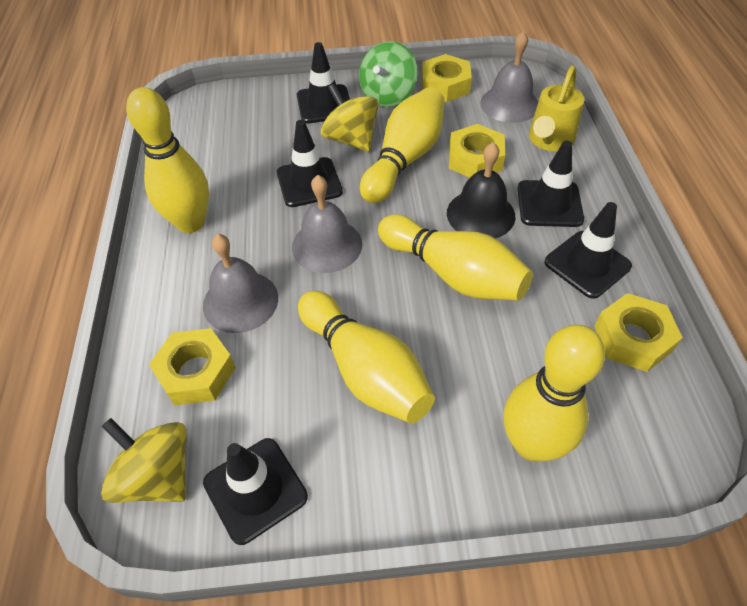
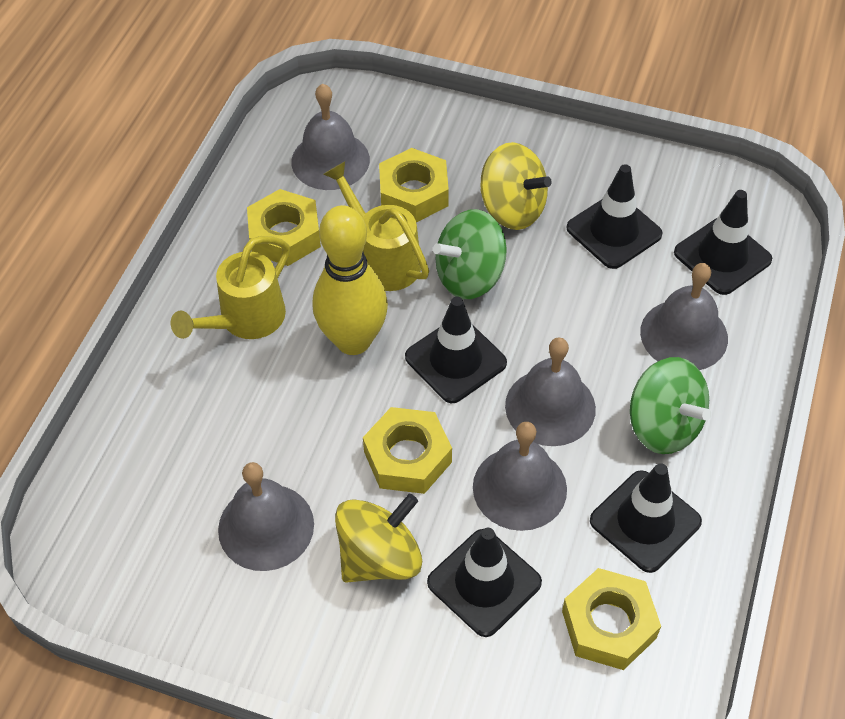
black bell: [447,142,515,238] = 1 -> none = 0
green spinning top: [359,41,418,107] = 1 -> [433,209,507,299] [630,357,711,454] = 2
grey bell: [203,234,278,333] [292,175,362,273] [480,31,538,123] = 3 -> [218,462,314,571] [291,84,370,190] [473,422,567,531] [505,337,596,446] [640,263,728,370] = 5
yellow bowling pin: [126,87,209,233] [298,291,435,423] [360,87,445,203] [378,215,533,301] [504,325,605,461] = 5 -> [313,205,388,355] = 1
yellow watering can: [529,66,584,151] = 1 -> [171,236,290,339] [323,162,429,291] = 2

